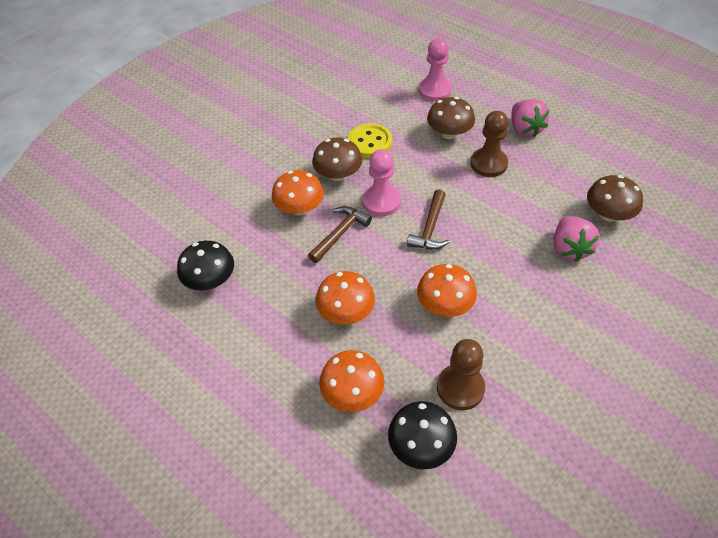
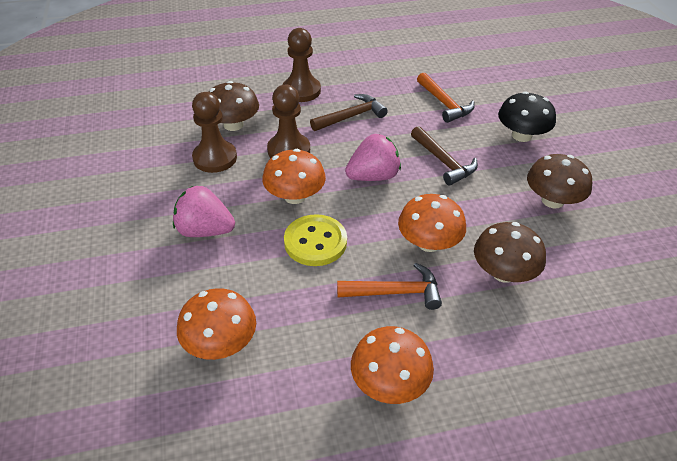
black mushroom: [177,241,234,290] [388,401,457,469] = 2 -> [498,91,556,142] = 1
brown pawn: [437,339,485,410] [471,111,508,177] = 2 -> [192,92,237,173] [267,85,310,158] [283,28,321,102] = 3
orange hammer: none = 0 -> [337,263,442,310] [417,73,475,123] = 2
pink pawn: [362,149,401,216] [419,38,452,101] = 2 -> none = 0

